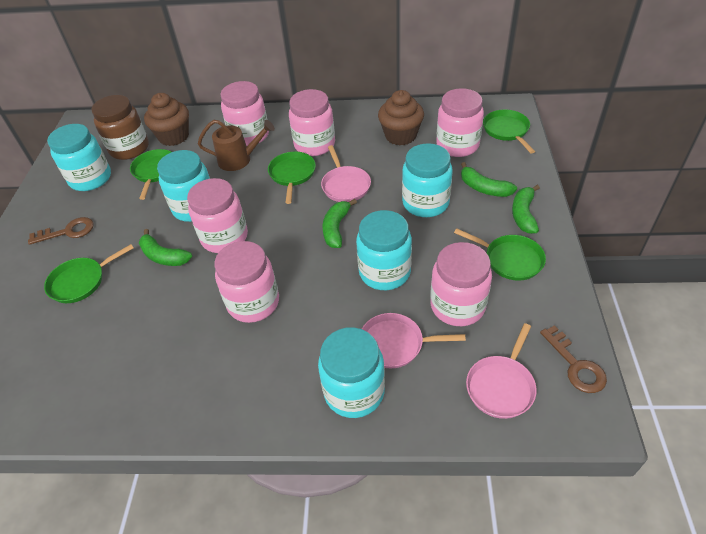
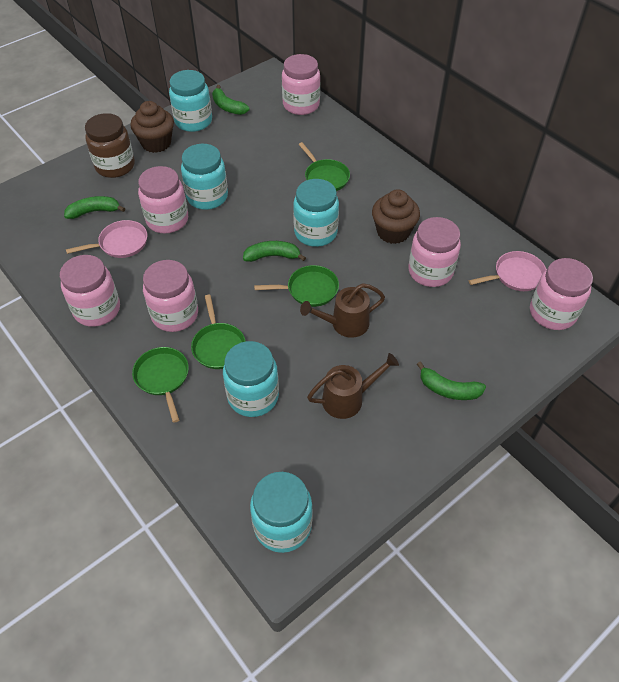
brown key: [28,217,94,245] [540,325,607,393] = 2 -> none = 0
brown watering can: [198,120,275,171] = 1 -> [300,283,385,338] [307,353,399,419] = 2
green pan: [44,244,134,303] [130,149,171,200] [268,152,316,204] [454,228,546,281] [483,110,535,154] = 5 -> [132,347,189,423] [191,295,246,369] [254,265,339,307] [298,142,350,191] = 4
pink pan: [321,145,371,202] [362,313,466,369] [466,323,537,419] = 3 -> [66,220,147,258] [469,251,546,291] = 2

